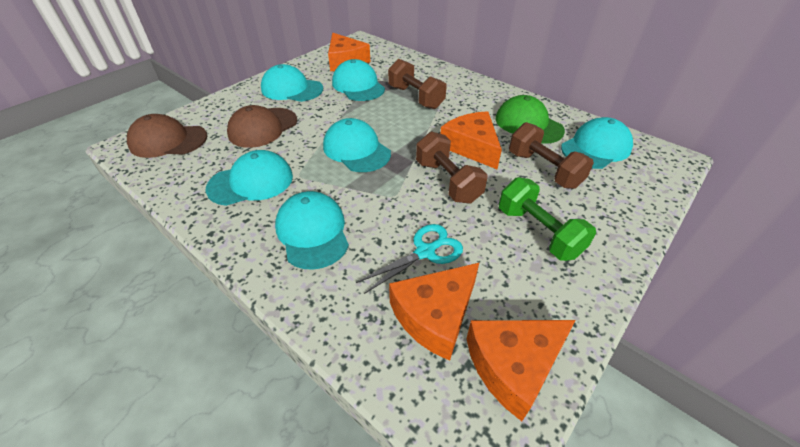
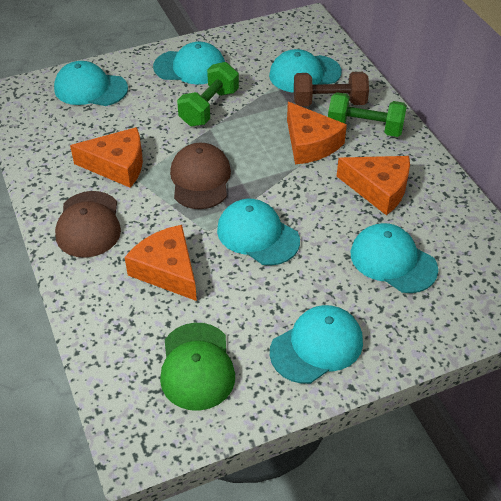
brown dumbbell: [388,59,447,109] [416,131,487,203] [509,122,594,189] = 3 -> [294,72,369,106] = 1
green dumbbell: [499,177,596,261] = 1 -> [177,62,239,126] [328,92,407,137] = 2
turquoise scissors: [356,224,463,294] = 1 -> none = 0

